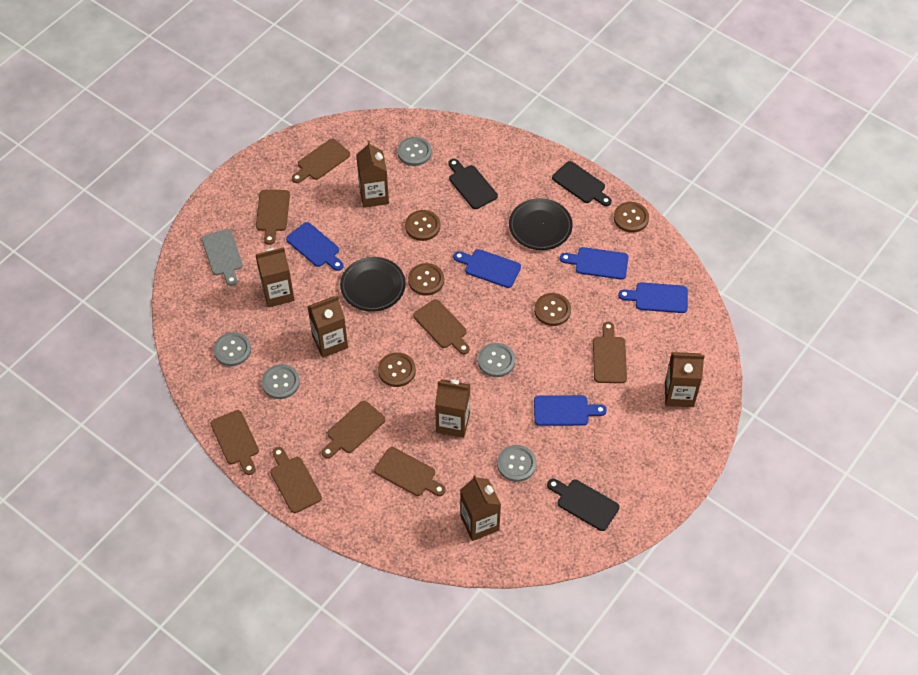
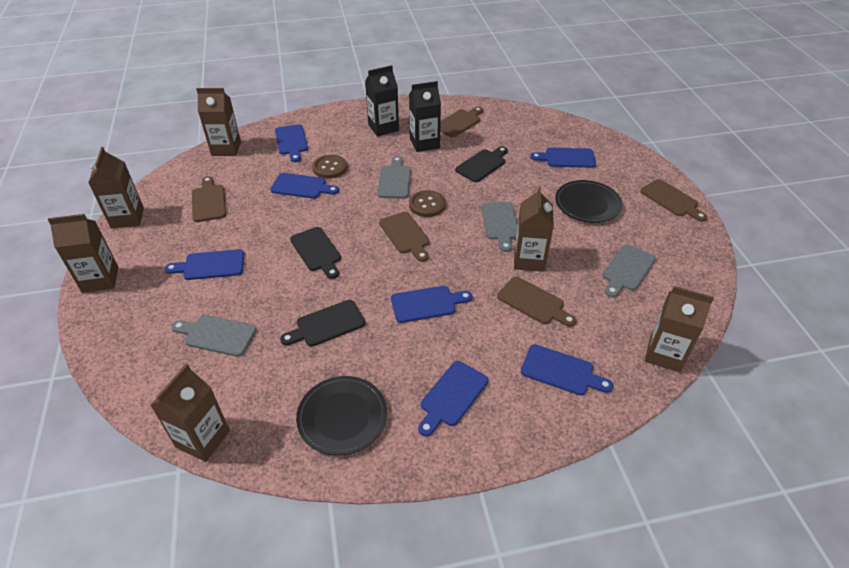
black carton: none = 0 -> [365,65,399,136] [409,81,441,152] = 2
blue cutting board: [286,222,343,271] [453,249,521,288] [534,395,607,426] [560,247,629,280] [618,282,688,313] = 5 -> [165,249,244,280] [270,173,339,199] [275,124,308,162] [391,286,472,323] [418,361,488,436] [521,344,613,395] [530,147,596,168] = 7
brown button: [378,352,416,387] [405,210,440,241] [408,263,444,296] [534,293,571,326] [614,202,649,233] = 5 -> [312,155,347,179] [409,190,446,217] = 2
brown cutting board: [210,410,259,475] [256,190,290,245] [270,447,322,513] [292,138,350,183] [322,401,385,459] [374,447,446,496] [413,299,470,354] [593,322,627,383] = 8 -> [192,176,226,222] [379,212,430,262] [440,107,483,137] [497,277,576,327] [640,179,707,222] = 5
grey button: [213,332,251,366] [262,364,300,399] [398,137,432,166] [478,343,515,377] [497,445,536,482] = 5 -> none = 0
grey cutting board: [202,229,243,286] = 1 -> [171,315,256,357] [377,156,411,199] [481,202,518,252] [603,244,656,297] = 4

